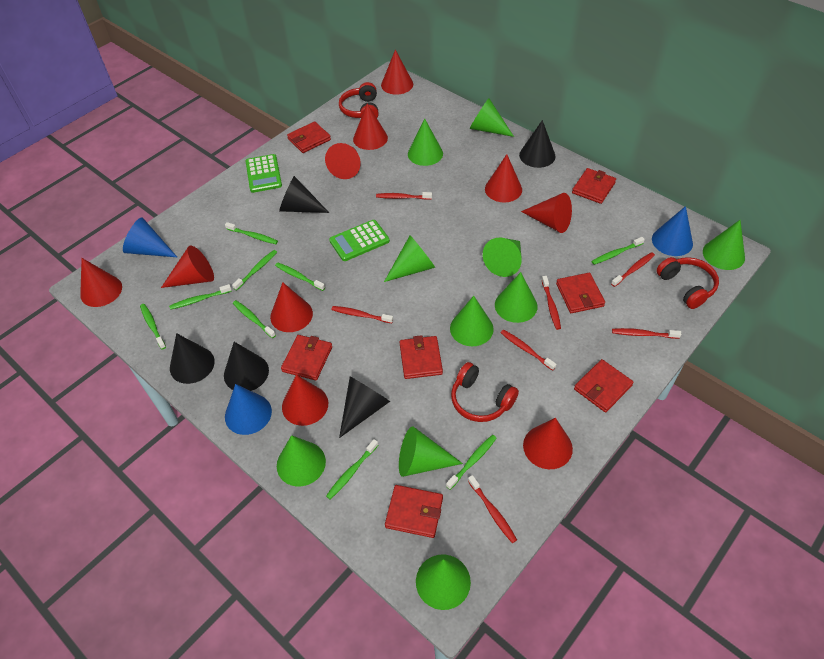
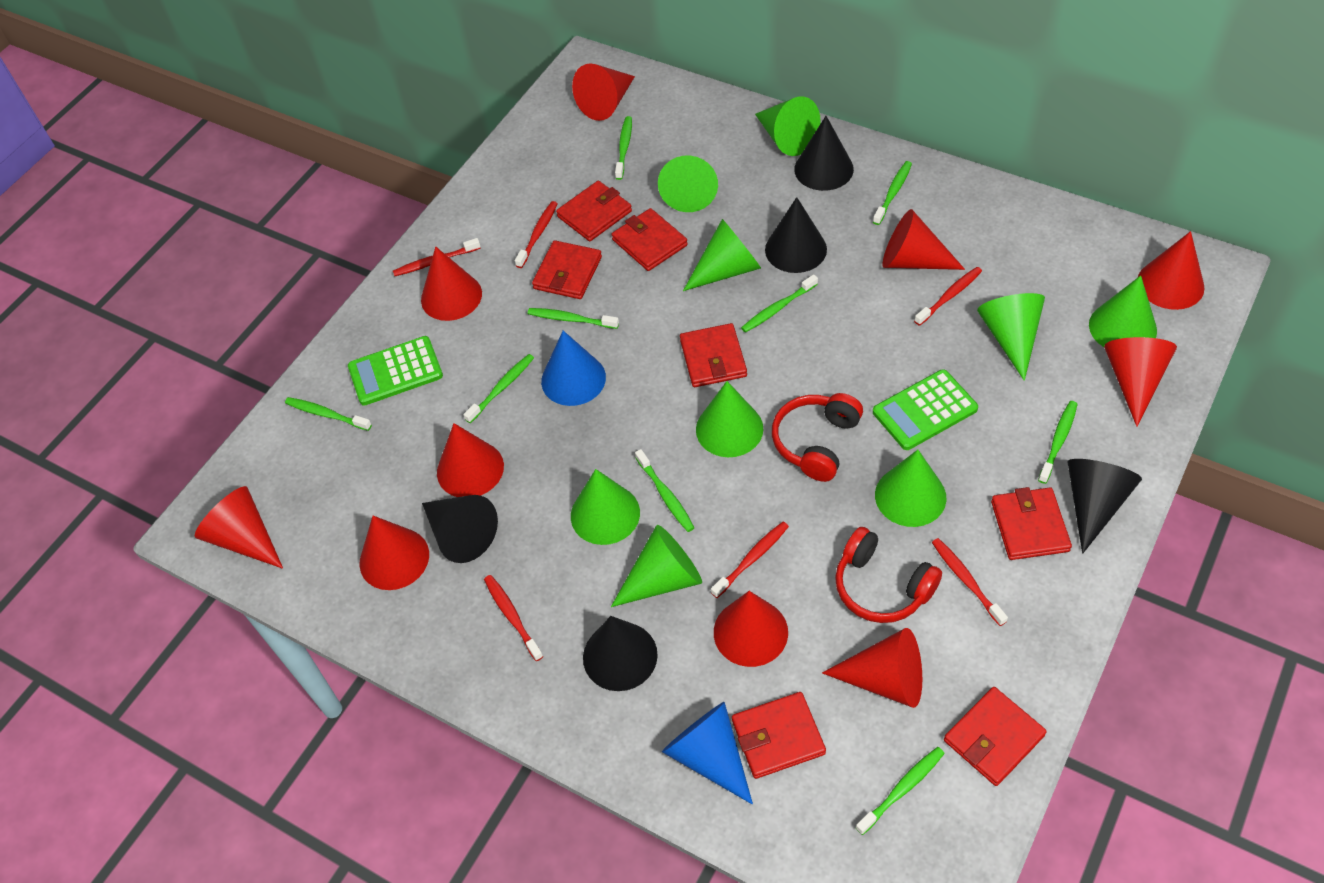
blue cone: [123,217,177,257] [225,384,272,435] [652,206,693,256] = 3 -> [541,331,606,406] [662,702,753,805] = 2
green cone: [277,435,326,487] [384,235,435,282] [399,426,463,477] [408,119,443,166] [416,554,471,610] [450,296,494,346] [470,98,514,137] [483,238,522,277] [495,272,537,323] [703,220,745,270] = 10 -> [571,469,640,545] [611,525,702,607] [658,156,718,212] [683,219,761,291] [696,381,764,457] [755,96,821,156] [875,450,946,527] [977,293,1045,381] [1089,275,1157,347] = 9
red headphones: [339,82,379,118] [451,362,519,422] [656,257,719,309] = 3 -> [772,393,863,482] [835,527,942,623] = 2
red toothbrush: [331,306,393,323] [376,192,432,200] [468,475,517,543] [501,329,556,371] [542,276,561,330] [611,252,655,287] [612,328,681,339] = 7 -> [393,238,481,276] [484,575,543,661] [515,201,558,268] [711,522,789,598] [914,267,982,326] [932,538,1008,626] = 6

